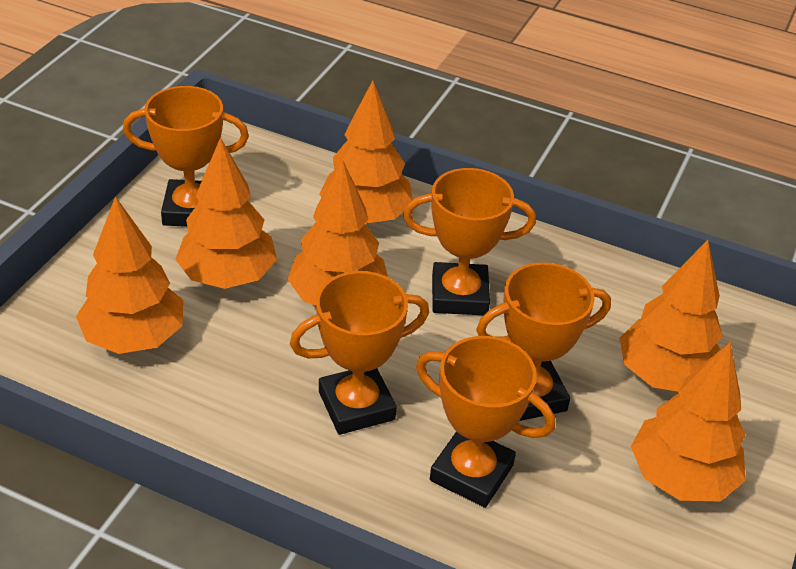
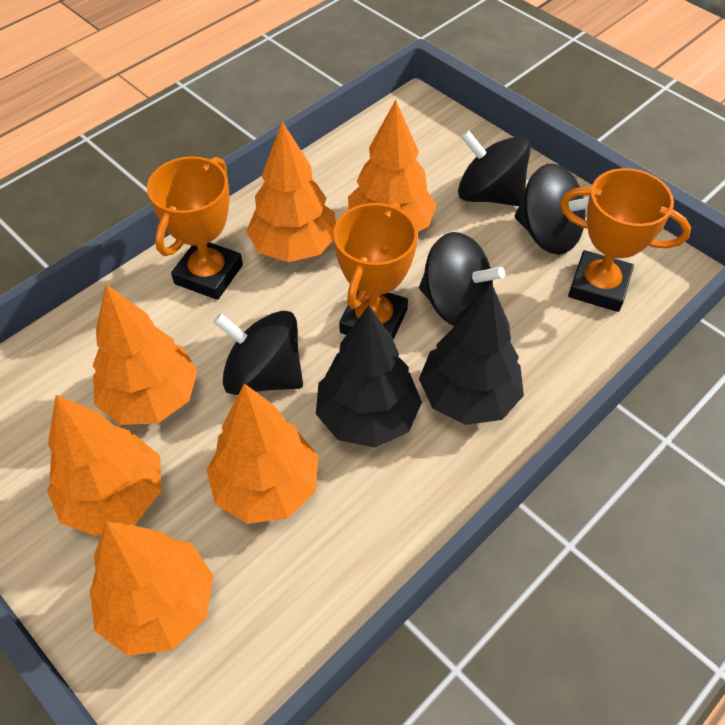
black spinning top: none = 0 -> [213,311,303,395] [419,232,505,326] [458,130,531,206] [515,163,589,255] = 4
black tree: none = 0 -> [316,305,422,448] [419,283,524,425] = 2
orange trophy: [123,86,249,227] [290,271,429,435] [403,168,536,315] [416,336,555,508] [476,262,611,421] = 5 -> [147,156,243,300] [333,202,418,340] [560,168,691,312] = 3

